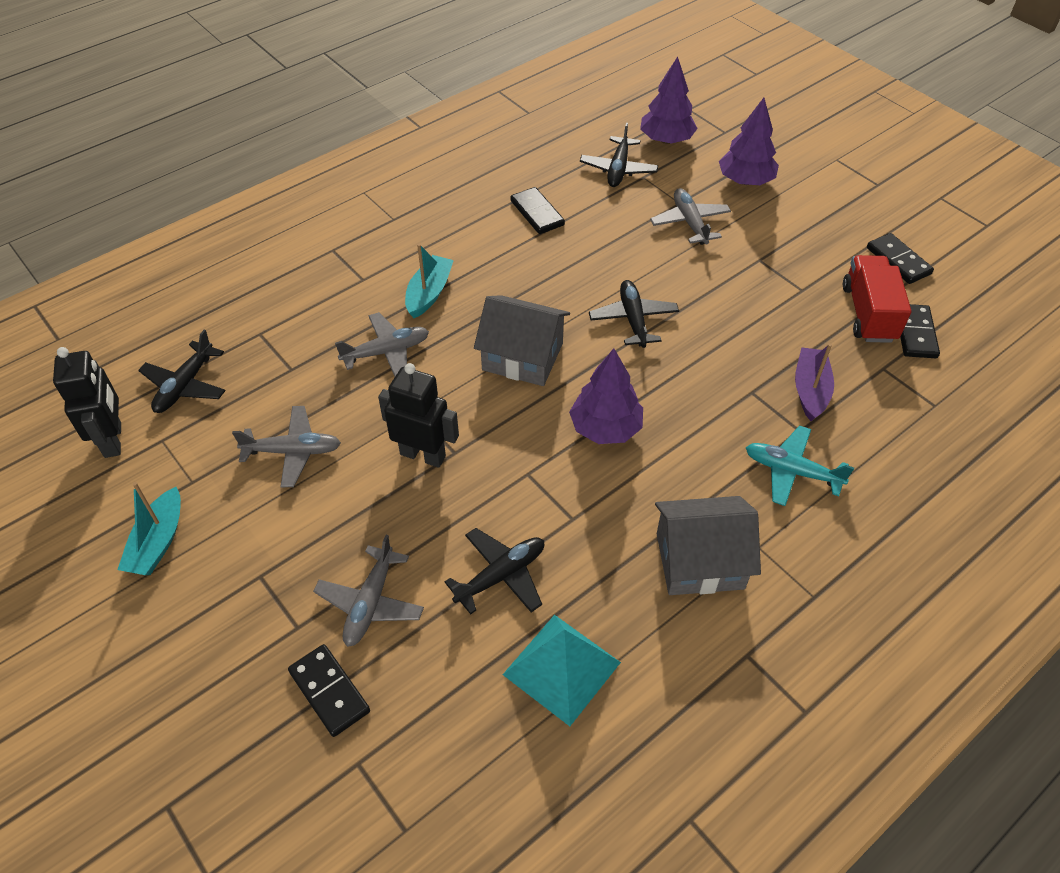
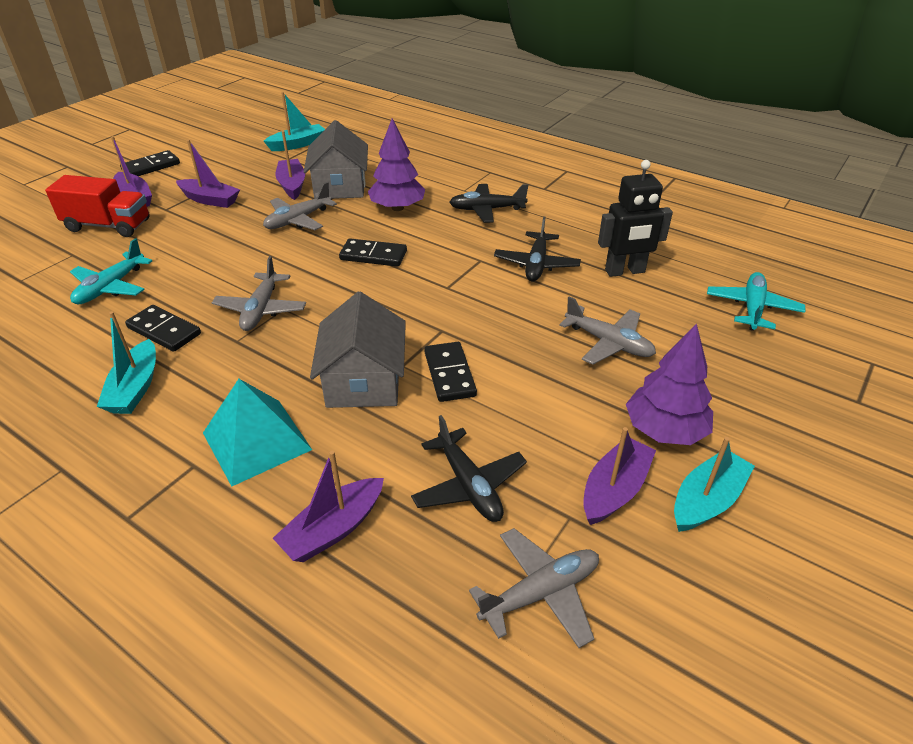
black plane: [138,330,226,413] [445,528,544,615] [580,123,658,187] [589,280,679,348] = 4 -> [411,415,527,522] [449,184,528,223] [494,216,581,282] = 3
black robot: [53,347,121,458] [378,363,459,468] = 2 -> [598,160,673,277] = 1
purple boat: [795,343,834,421] = 1 -> [111,136,152,207] [176,140,240,208] [273,451,384,562] [276,131,305,200] [583,427,656,525] = 5
purple tree: [569,348,643,444] [640,56,698,144] [719,98,779,185] = 3 -> [368,118,425,211] [626,323,713,445] = 2
turquoise boat: [117,482,181,575] [405,244,454,318] = 2 -> [97,311,156,414] [264,92,325,151] [674,437,755,532] = 3
turquoise plane: [746,425,854,506] = 1 -> [70,238,152,304] [707,272,806,331] = 2

